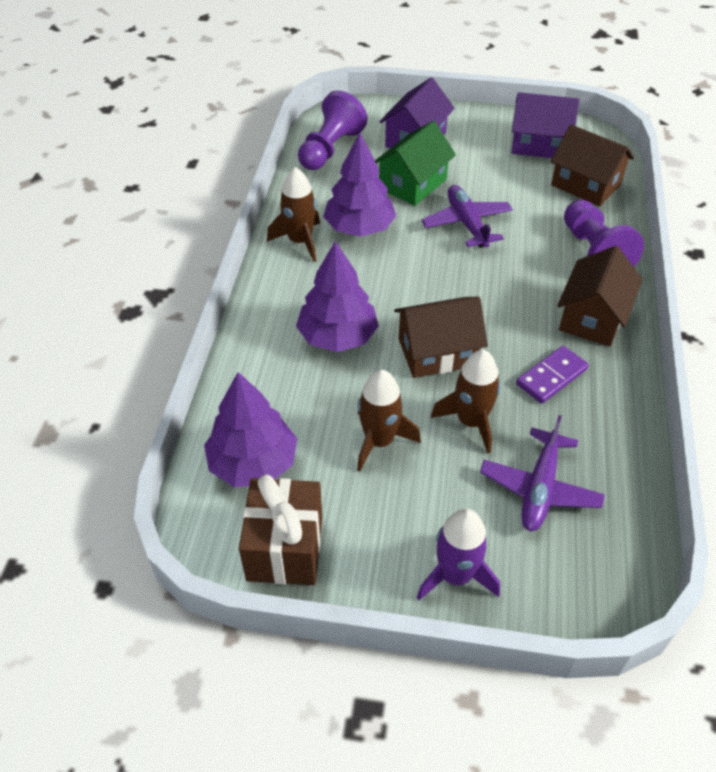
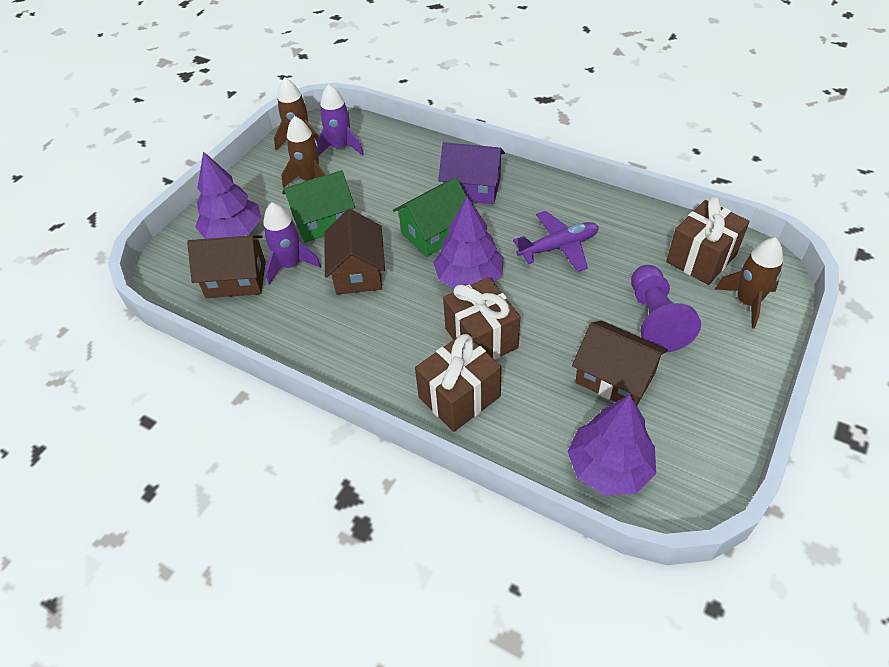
brown gift: [239,475,322,585] = 1 -> [415,333,502,432] [443,277,520,360] [666,197,750,285] = 3
green house: [375,121,456,206] = 1 -> [282,170,355,243] [393,178,467,257] = 2
purple domino: [516,346,589,404] = 1 -> none = 0
purple house: [379,77,455,148] [511,92,579,158] = 2 -> [438,142,505,204] = 1
purple pawn: [298,90,368,170] [564,200,644,267] = 2 -> [631,265,701,352] = 1
purple plane: [422,185,513,248] [480,415,605,531] = 2 -> [513,211,599,272] = 1
purple rocket: [417,509,500,600] = 1 -> [263,202,321,285] [317,84,364,156] = 2

